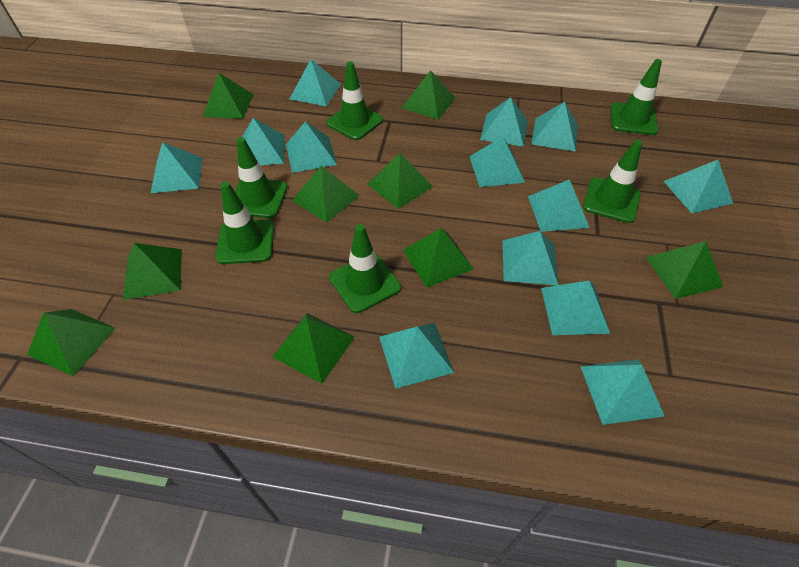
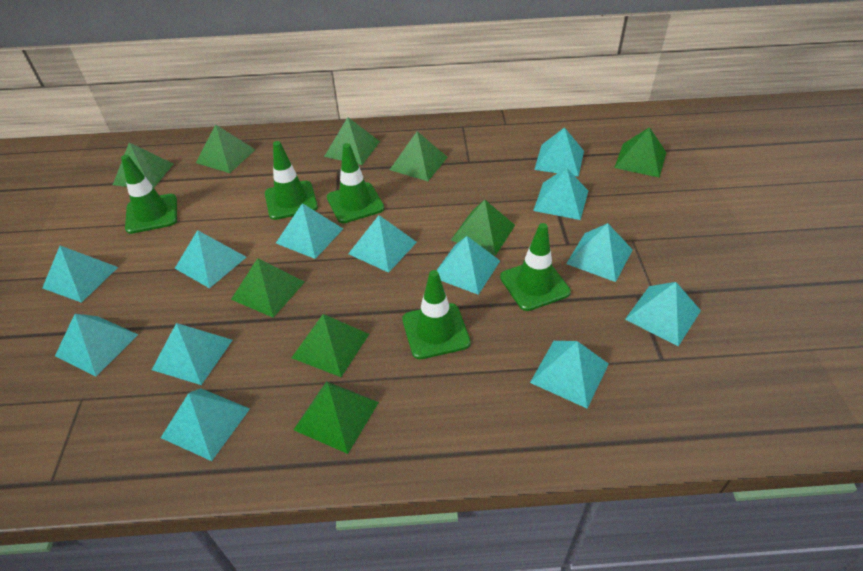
green traffic cone: [215,182,274,264] [235,137,288,218] [326,61,383,140] [329,224,401,313] [583,140,642,223] [610,59,662,135] = 6 -> [121,155,177,234] [265,141,318,220] [327,143,384,223] [402,270,471,359] [500,223,571,311] = 5

